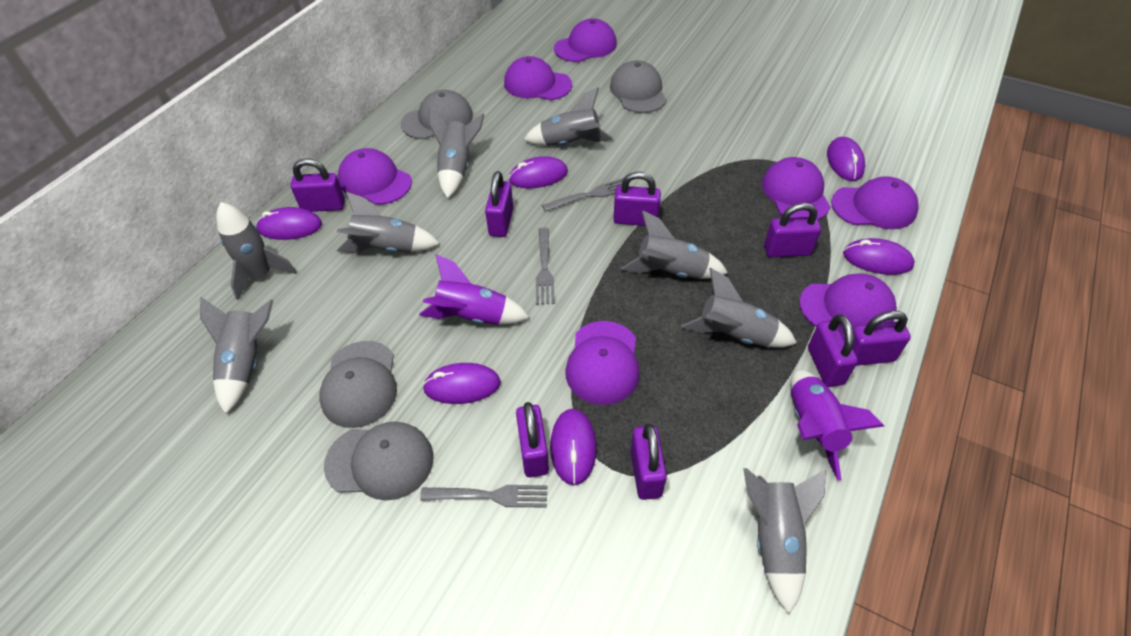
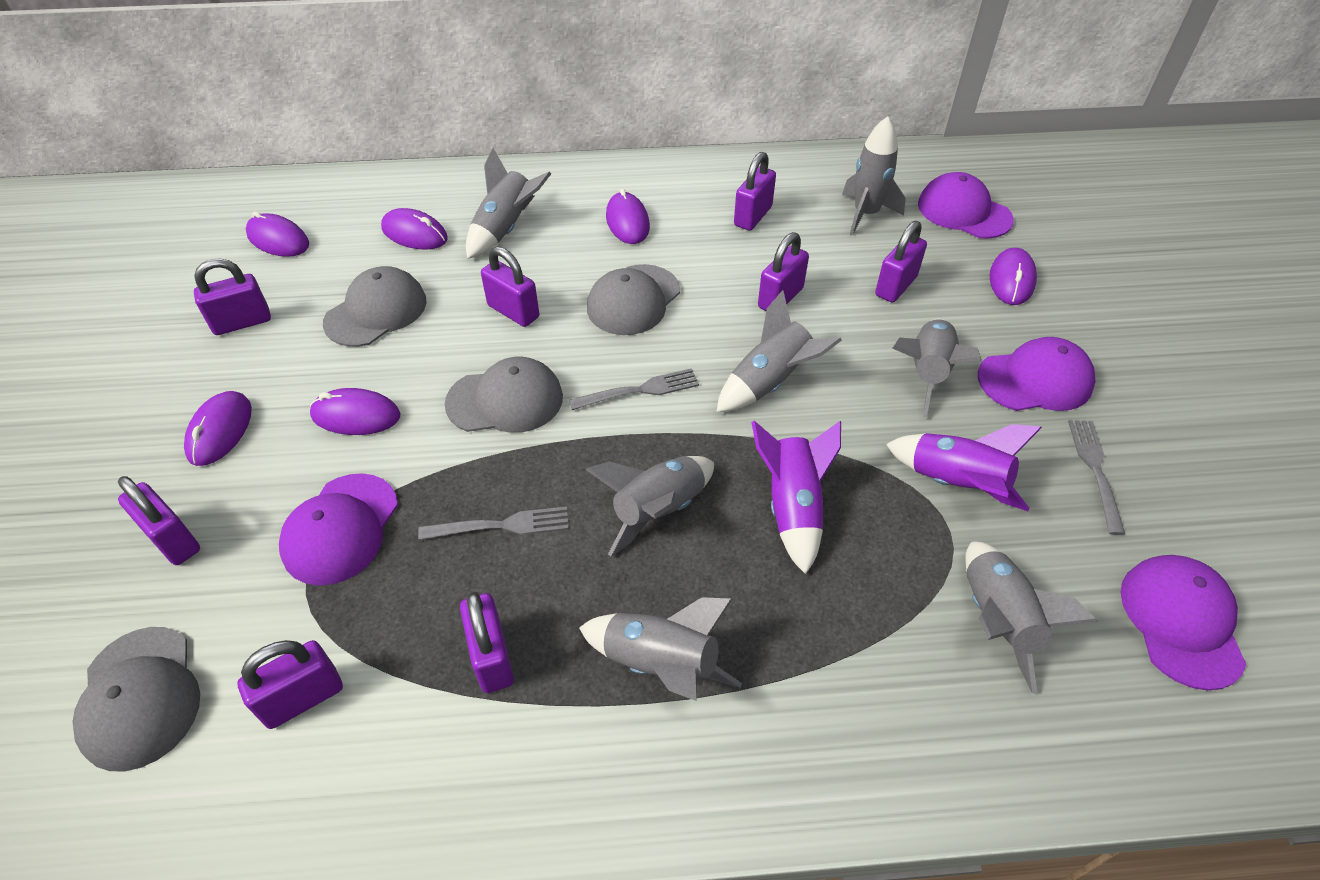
grey rocket: [200,297,273,414] [216,202,297,300] [337,192,440,253] [429,108,484,199] [524,87,613,146] [621,210,728,279] [681,268,797,348] [743,468,825,614] = 8 -> [466,148,551,259] [579,597,742,701] [586,456,714,556] [717,290,842,412] [842,116,906,235] [892,318,982,417] [965,542,1098,693] = 7
purple cap: [338,148,412,205] [504,56,572,100] [554,18,617,62] [565,321,640,405] [762,157,831,220] [799,273,897,330] [831,176,919,229] = 7 -> [279,473,398,586] [918,172,1014,239] [978,337,1096,411] [1120,555,1246,690] = 4

